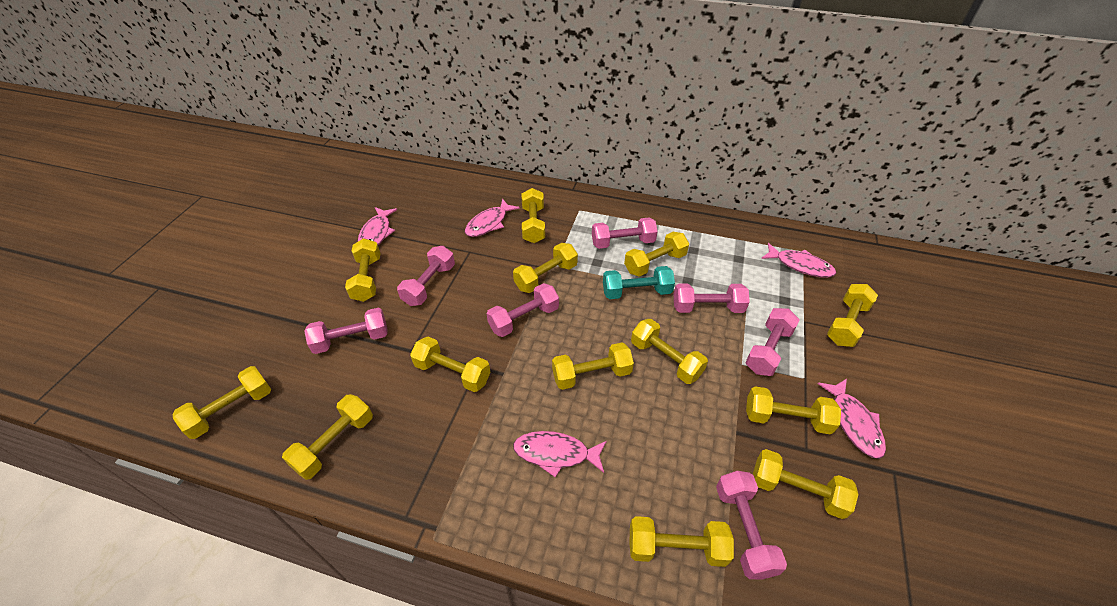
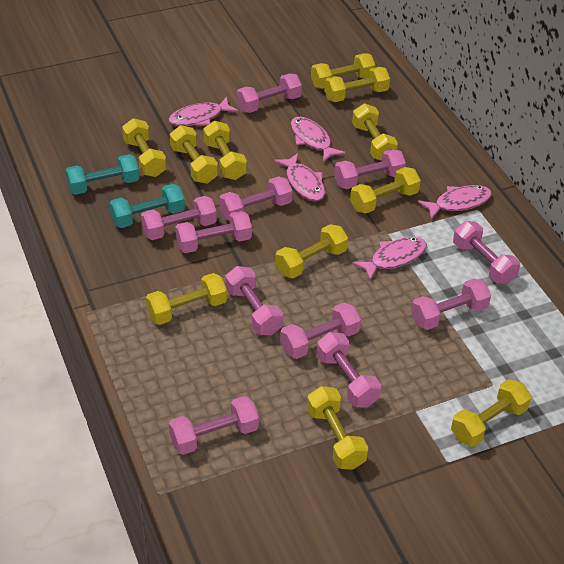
pink dumbbell: [304,308,388,354] [397,246,455,306] [486,283,559,337] [592,218,658,249] [674,284,750,313] [716,471,787,580] [745,308,799,376] = 7 -> [141,196,217,240] [169,396,259,455] [175,211,252,253] [219,176,293,221] [225,266,283,335] [237,74,302,113] [280,302,361,359] [317,332,381,407] [334,149,406,189] [411,278,491,330] [453,221,520,284] = 11
turquoise dumbbell: [603,266,675,299] = 1 -> [65,154,139,195] [109,184,185,228] = 2
yellow dumbbell: [173,366,272,439] [282,394,373,480] [345,238,380,302] [410,337,491,392] [513,243,578,293] [522,188,545,243] [552,342,634,390] [624,232,689,277] [629,516,734,567] [631,319,708,384] [746,386,841,435] [753,449,859,519] [827,284,878,347] = 13 -> [122,118,167,177] [146,273,227,325] [170,125,218,184] [203,121,247,180] [275,224,348,278] [307,386,368,470] [311,53,375,89] [324,67,390,102] [350,167,421,214] [352,104,398,161] [451,379,531,447] = 11

